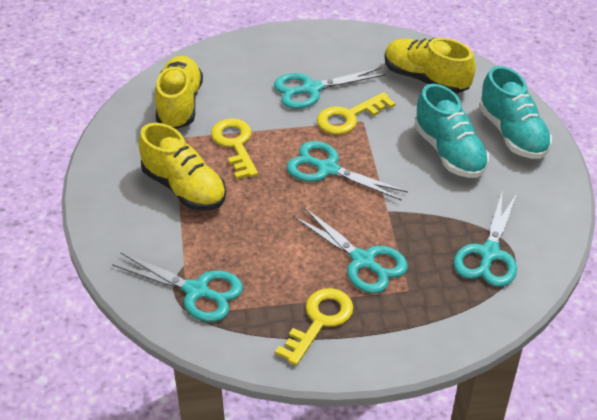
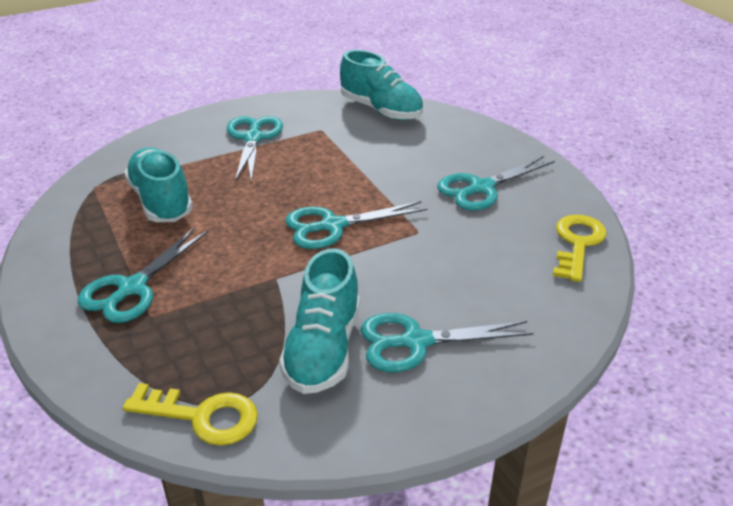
turquoise shoe: [414,84,489,178] [479,66,552,159] = 2 -> [124,147,193,222] [279,248,360,394] [340,50,423,120] = 3
yellow key: [211,118,258,179] [275,288,353,365] [317,92,395,134] = 3 -> [123,383,258,446] [553,215,607,282] = 2
yellow shoe: [138,123,226,211] [155,56,203,129] [385,38,476,94] = 3 -> none = 0

